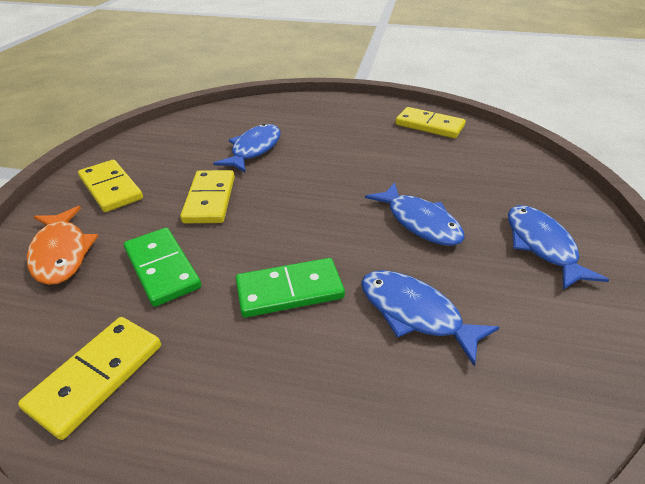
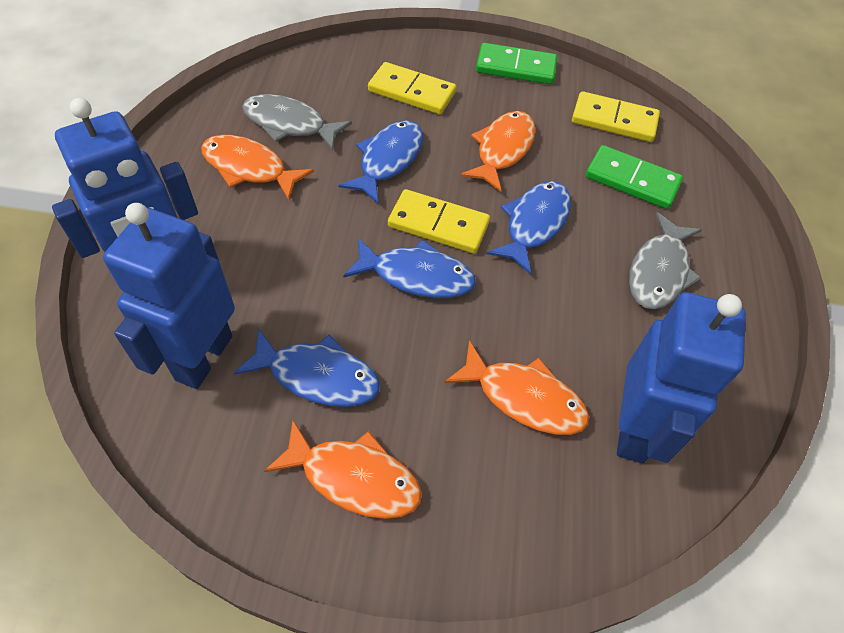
blue robot: none = 0 -> [52,98,198,258] [103,203,235,389] [617,292,746,463] = 3
grey fish: none = 0 -> [242,94,352,150] [629,212,702,309] = 2
orange fish: [27,206,98,285] = 1 -> [201,135,314,200] [264,420,422,519] [444,340,589,435] [460,111,536,192] = 4
yellow domino: [18,317,161,440] [78,160,143,212] [180,170,235,223] [395,107,466,138] = 4 -> [368,62,456,115] [388,189,490,254] [572,91,660,142] = 3

